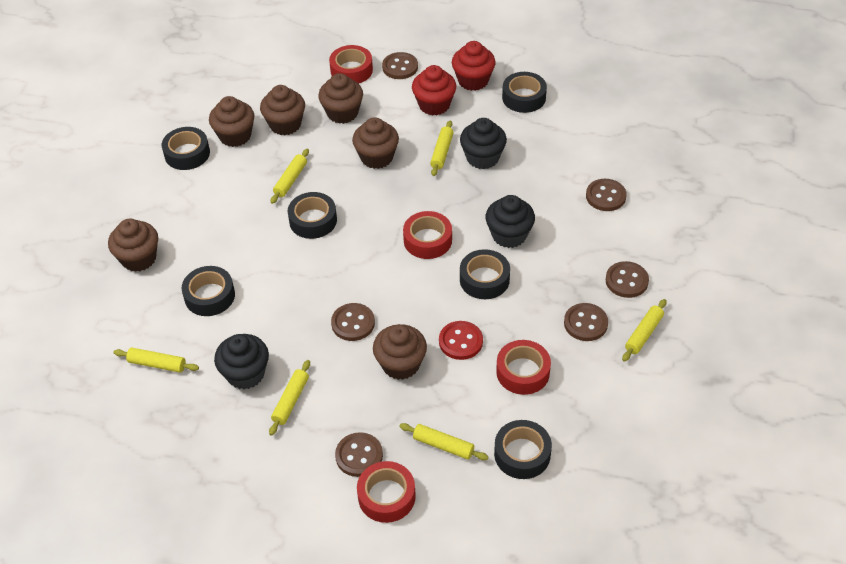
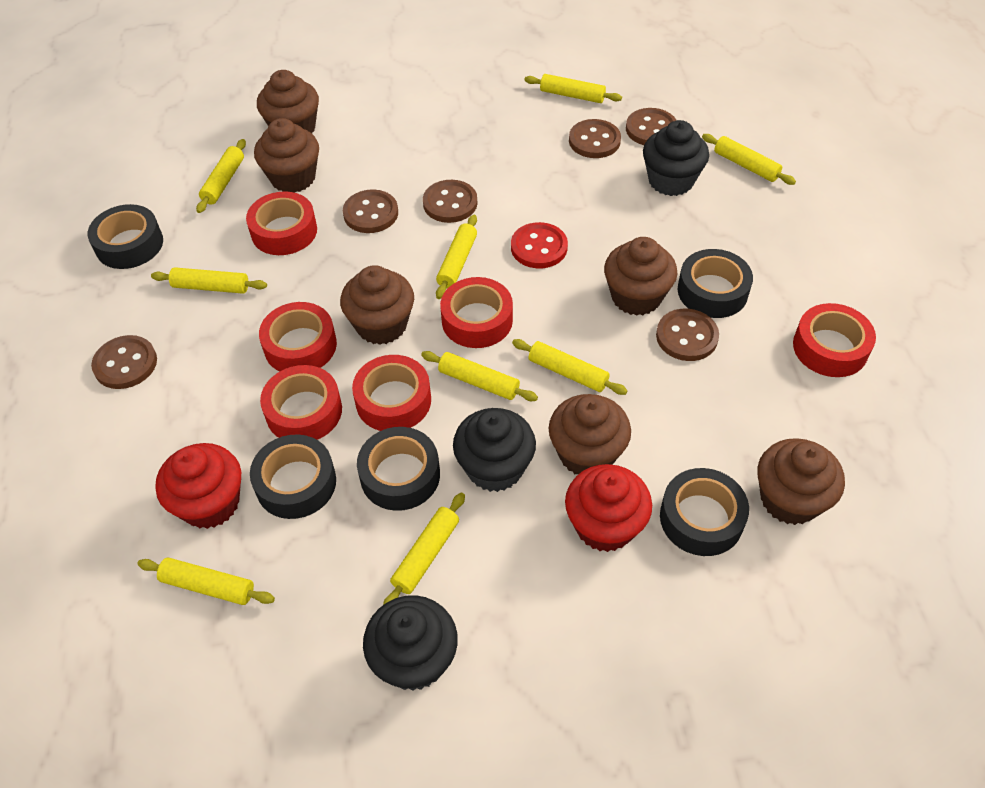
black tape: [162,127,210,170] [181,266,235,316] [288,192,337,239] [460,249,510,299] [494,420,552,479] [502,72,547,113] = 6 -> [88,204,163,269] [250,435,336,519] [357,427,440,511] [660,468,749,556] [678,249,753,318] = 5
red tape: [329,45,373,84] [357,461,416,523] [403,211,452,259] [496,340,551,395] = 4 -> [246,191,317,255] [259,302,337,371] [260,365,342,440] [352,355,431,431] [440,277,513,348] [793,303,876,377] = 6
yellow rolling pin: [113,348,199,373] [269,360,310,436] [271,149,309,204] [399,423,489,460] [430,121,454,176] [622,299,667,362] = 6 -> [137,558,275,605] [151,267,267,294] [196,139,246,213] [383,493,465,605] [421,351,538,401] [436,215,477,299] [512,339,628,395] [524,74,622,103] [702,134,796,185] = 9

